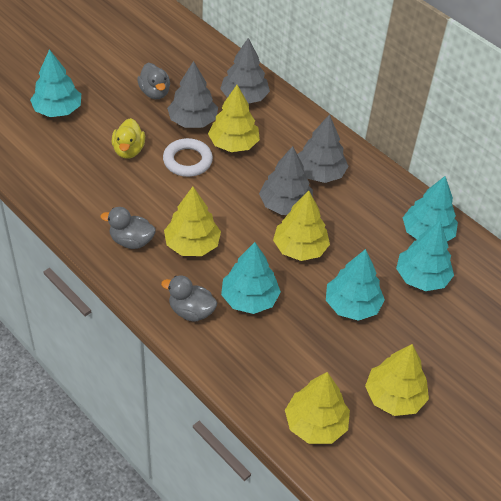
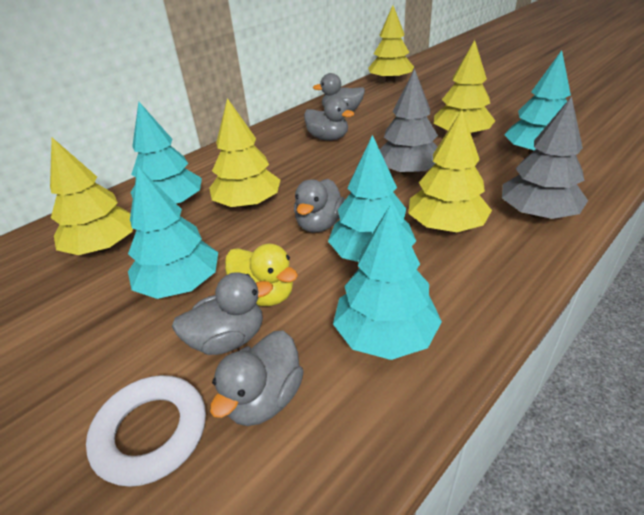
grey duck: [100,207,156,249] [137,63,170,99] [161,276,217,322] = 3 -> [172,272,273,355] [210,331,304,426] [294,179,345,233] [304,97,354,141] [313,73,365,111] = 5
grey tree: [167,61,218,128] [220,38,270,103] [259,146,313,215] [297,114,348,183] = 4 -> [379,69,438,176] [502,96,588,219] = 2

